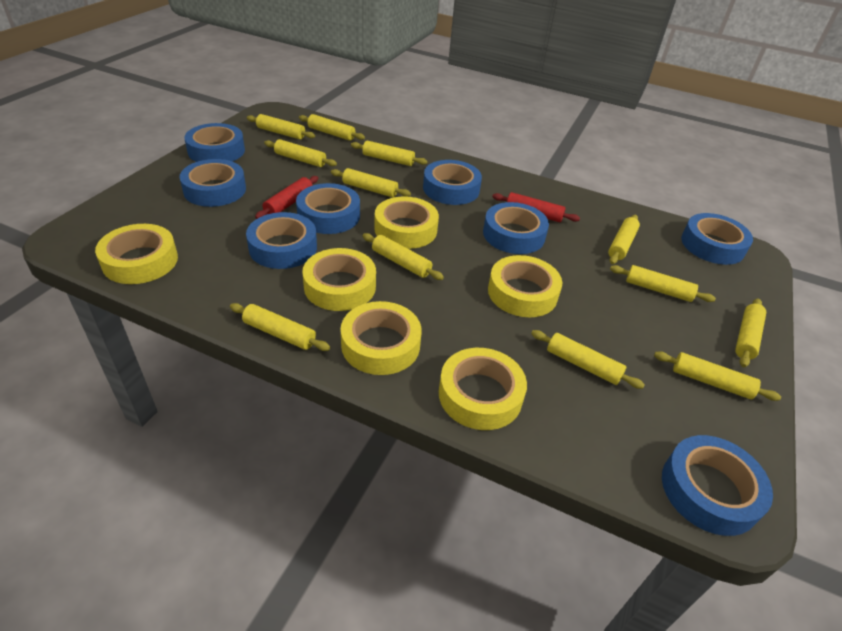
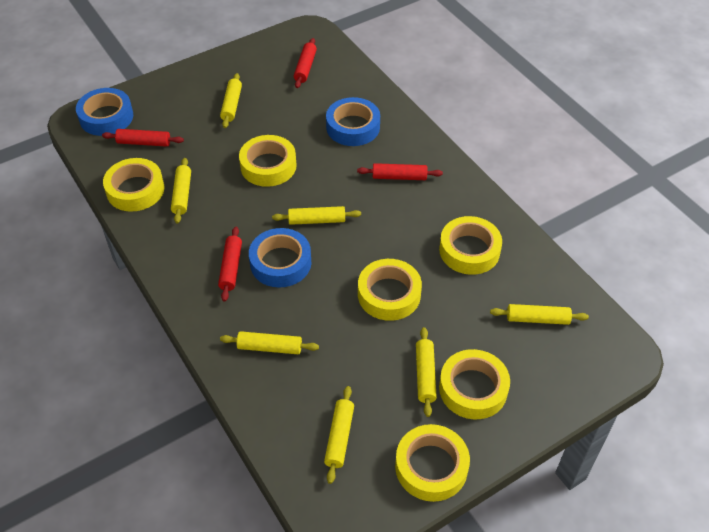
blue tape: [179,159,246,207] [184,123,245,162] [246,212,317,269] [296,183,360,234] [423,160,482,205] [483,202,549,254] [662,435,773,536] [681,213,753,265] = 8 -> [76,88,133,136] [249,228,311,288] [326,97,380,146] = 3
red rolling pin: [255,176,318,219] [492,192,580,222] = 2 -> [102,129,184,147] [218,227,242,302] [294,38,317,88] [357,163,443,180] = 4
yellow rolling pin: [230,303,330,351] [247,114,315,139] [264,139,337,167] [299,114,365,141] [331,168,411,198] [351,141,428,166] [363,233,444,280] [531,330,645,389] [608,215,640,264] [610,265,716,302] [654,351,781,401] [735,298,766,367] = 12 -> [171,158,191,223] [220,73,242,128] [220,331,319,354] [272,206,361,225] [324,386,354,484] [416,327,437,417] [490,304,589,325] = 7

